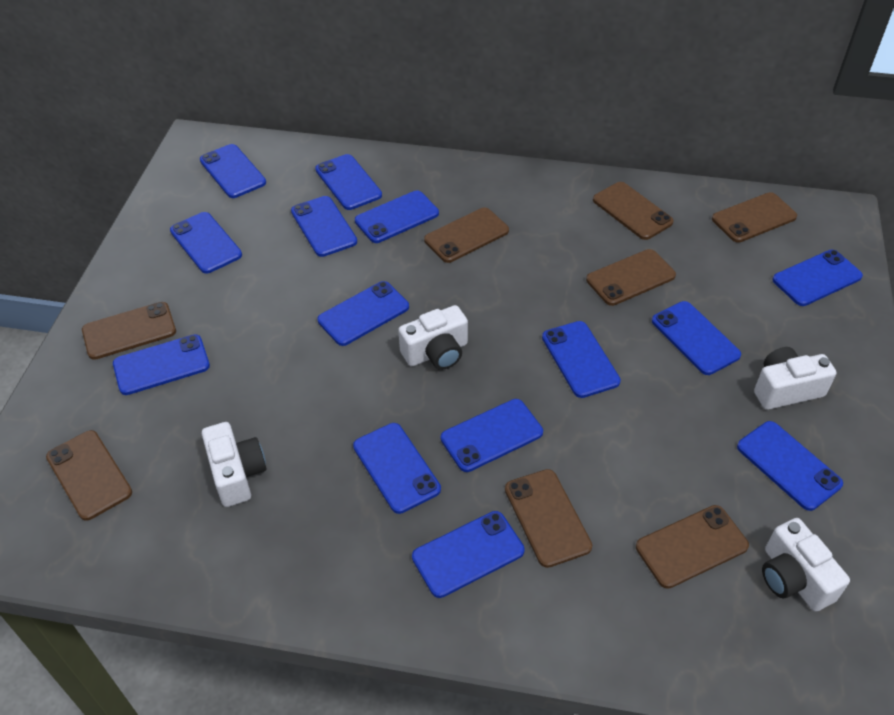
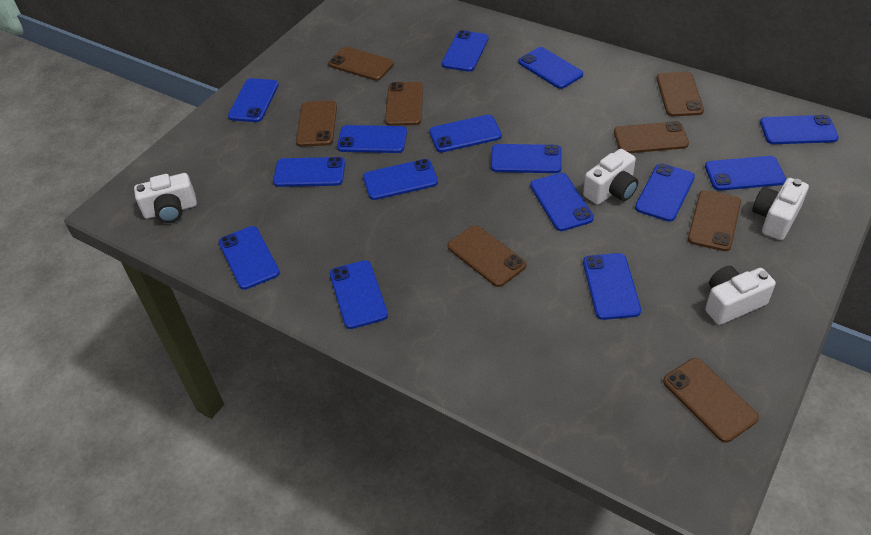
blue phone: [113,334,210,395] [170,212,242,274] [200,144,266,198] [291,196,357,257] [315,154,382,210] [317,281,409,346] [353,423,441,514] [355,190,439,243] [412,511,525,598] [441,399,543,472] [542,321,621,398] [652,301,741,375] [737,421,843,511] [772,250,863,306] = 14 -> [219,226,280,290] [228,78,279,122] [273,157,345,187] [330,260,388,329] [337,125,407,153] [363,159,438,200] [429,115,502,153] [441,30,489,72] [491,144,562,173] [518,47,583,89] [530,173,594,231] [583,253,641,320] [635,164,695,222] [705,156,786,191] [760,115,839,144] = 15

